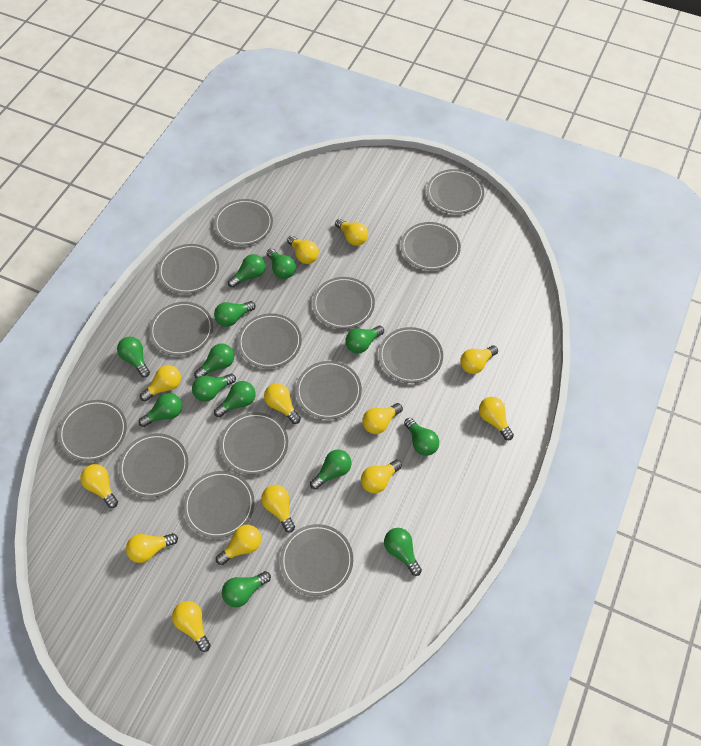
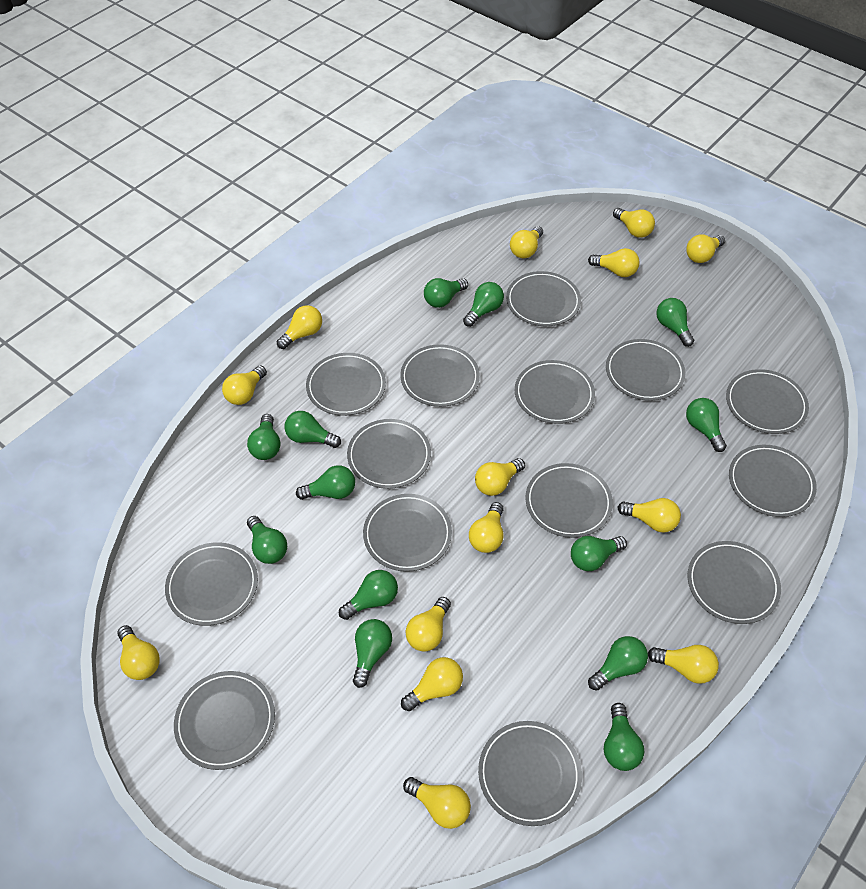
yellow light bulb: [80,464,118,508] [126,533,178,563] [140,365,181,402] [172,601,211,652] [216,525,261,565] [261,485,295,533] [264,383,301,424] [287,235,319,264] [335,219,368,246] [361,459,402,493] [362,403,403,434] [460,345,498,374] [479,397,514,440] = 13 -> [117,625,160,680] [222,366,267,405] [277,305,322,349] [401,657,463,711] [403,777,471,829] [406,597,451,652] [469,502,504,553] [475,458,525,496] [510,226,543,258] [588,248,640,277] [613,208,655,238] [617,498,681,533] [648,645,719,684] [686,235,725,263] = 14

